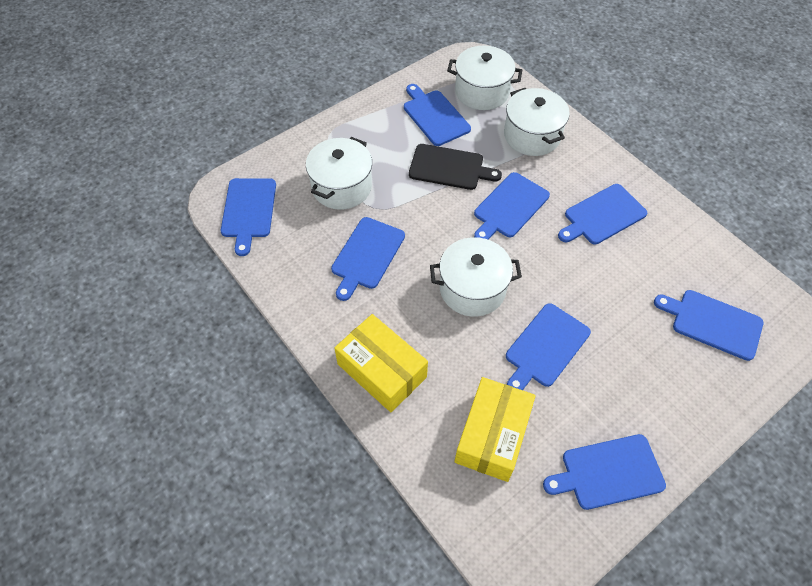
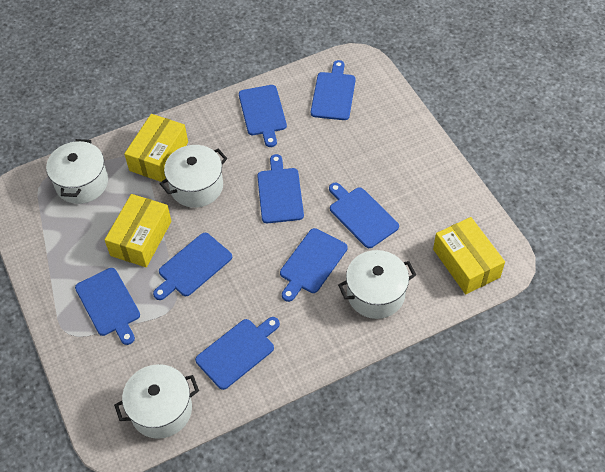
black cutting board: [409,144,502,190] = 1 -> none = 0
yellow box: [334,314,428,412] [454,377,536,482] = 2 -> [105,194,172,267] [124,114,188,182] [433,217,505,294] = 3

